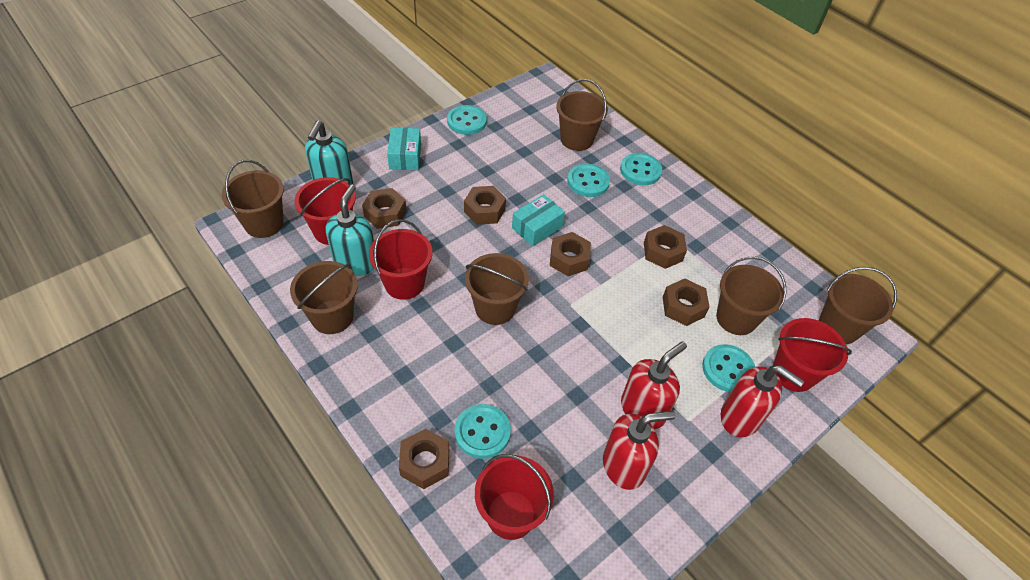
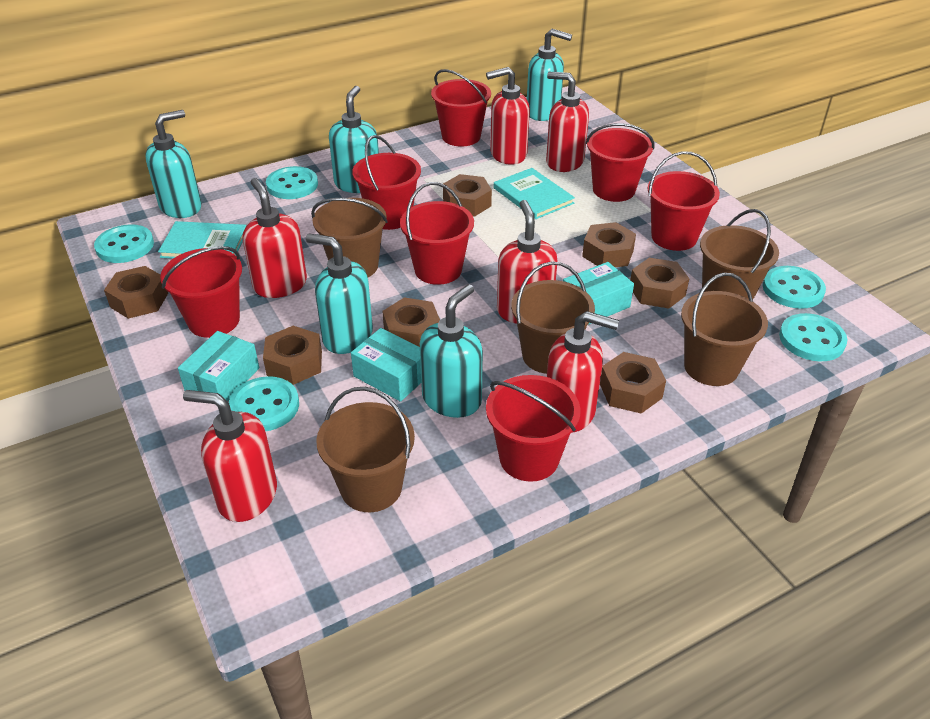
brown bucket: [222,160,284,238] [290,261,358,334] [465,253,529,325] [556,79,608,151] [716,256,787,335] [819,267,897,344] = 6 -> [311,198,388,277] [316,387,415,512] [511,261,595,374] [681,273,768,386] [700,209,779,299] = 5
brown nut: [362,188,407,229] [399,429,449,489] [464,186,506,225] [550,232,591,276] [644,225,687,269] [663,279,710,326] = 6 -> [104,266,168,319] [263,326,322,385] [382,297,440,347] [443,174,492,217] [582,222,636,267] [600,352,666,414] [630,258,689,309] = 7
red bucket: [294,177,356,245] [369,219,432,300] [475,454,554,540] [773,318,852,392] = 4 -> [160,246,242,338] [352,135,421,230] [400,182,474,285] [431,69,491,147] [486,375,581,482] [586,123,654,202] [648,151,720,251] = 7
red soap dispenser: [603,411,676,490] [621,342,687,429] [721,365,804,437] = 3 -> [183,390,277,522] [243,178,307,298] [486,67,530,165] [497,200,557,324] [546,72,589,172] [547,311,619,433] = 6
turquoise book: none = 0 -> [158,221,246,259] [494,168,575,219] = 2
turquoise box: [387,128,421,170] [512,194,565,246] = 2 -> [178,331,259,401] [351,328,421,402] [563,262,634,324] = 3
turquoise soap dispenser: [305,121,353,185] [326,185,374,276] = 2 -> [145,110,202,218] [306,233,373,354] [329,86,379,193] [420,284,483,418] [527,29,572,121] = 5

